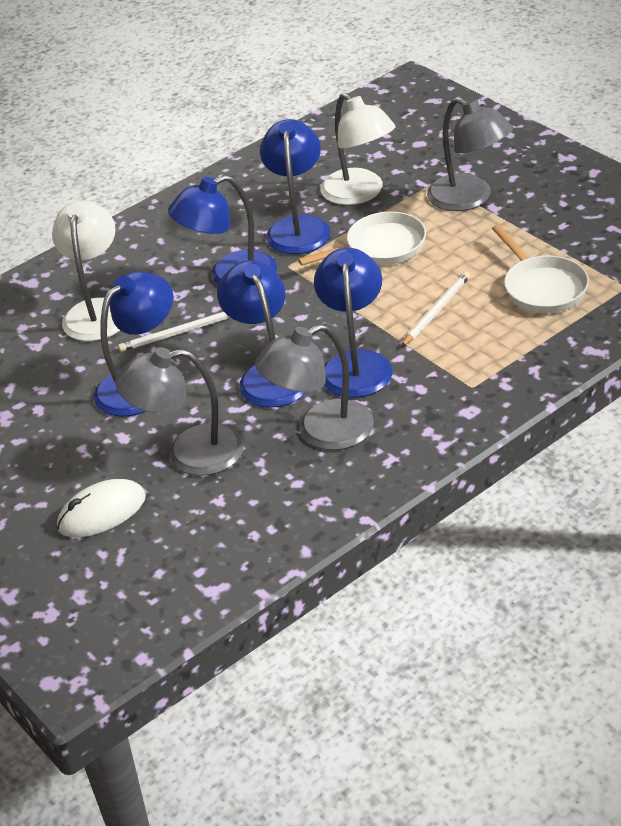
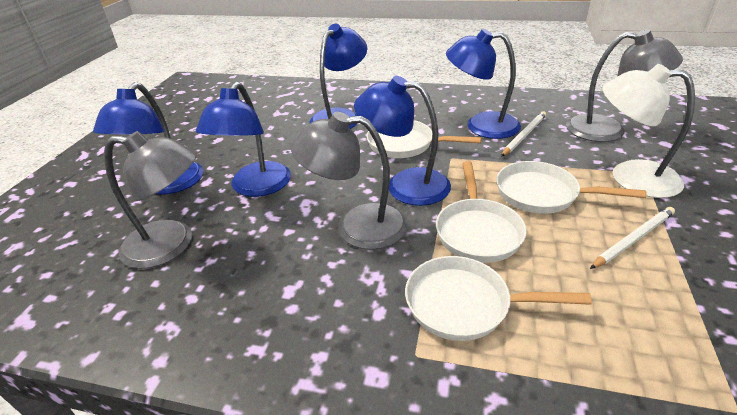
white lamp: [52,201,120,341] [320,93,395,205] = 2 -> [602,64,695,198] = 1
white mouse: [57,479,146,537] = 1 -> none = 0
white pan: [298,212,426,266] [492,225,589,313] = 2 -> [366,120,482,158] [405,256,592,341] [436,161,527,263] [496,161,647,214] = 4

